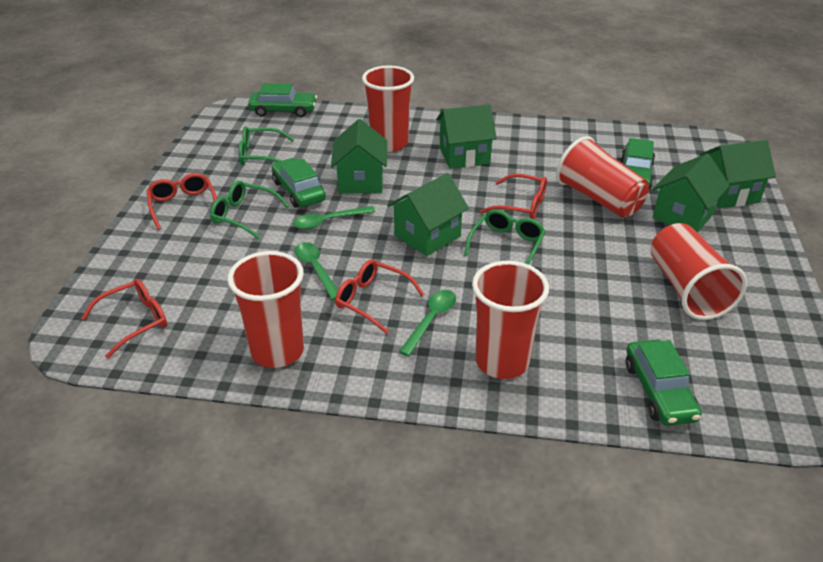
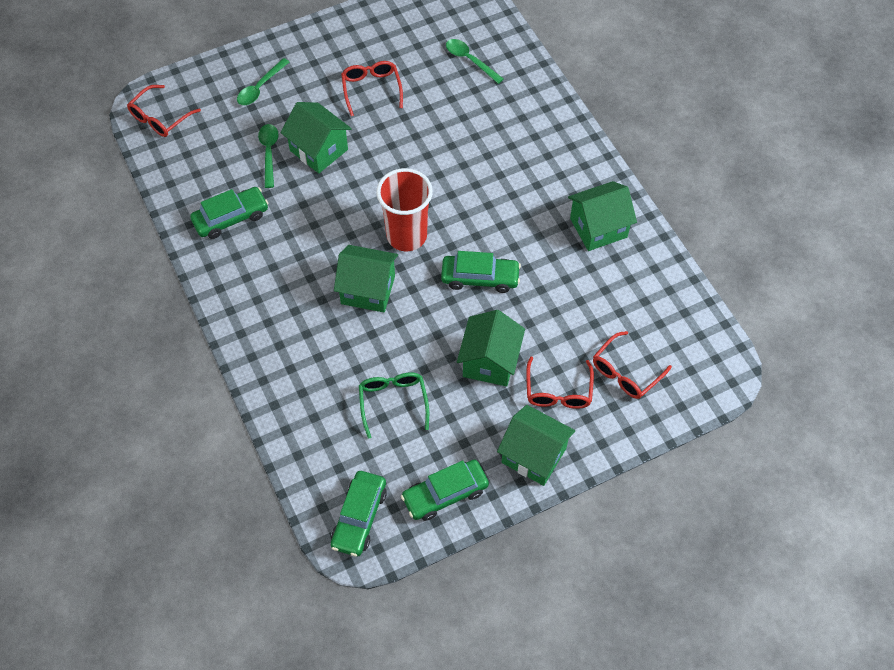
green glasses: [210,181,289,239] [239,126,294,165] [464,209,546,265] = 3 -> [359,372,429,439] = 1
red cup: [227,251,304,368] [362,66,414,152] [472,261,549,379] [556,136,649,218] [650,223,747,320] = 5 -> [376,168,433,251] = 1

